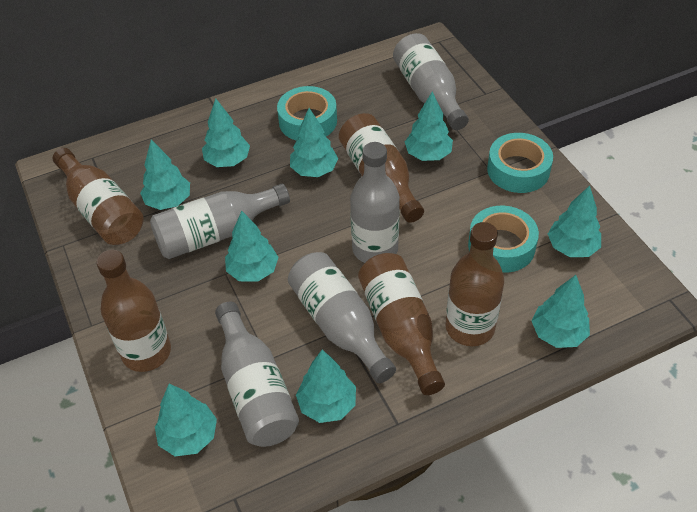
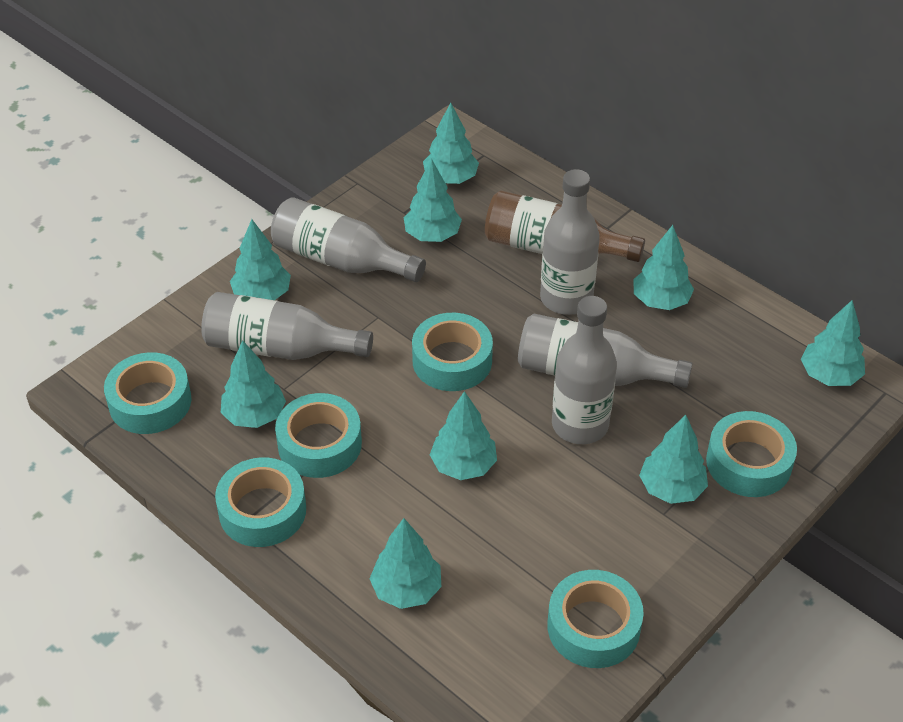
brown bottle: [53,148,144,245] [96,250,171,372] [339,113,424,223] [358,253,445,395] [445,222,504,346] = 5 -> [485,191,645,262] = 1
turquoise tape: [277,86,337,141] [468,206,539,273] [487,133,553,193] = 3 -> [104,352,192,434] [215,457,306,547] [275,393,362,478] [412,313,493,391] [547,570,644,668] [706,411,797,497] = 6

